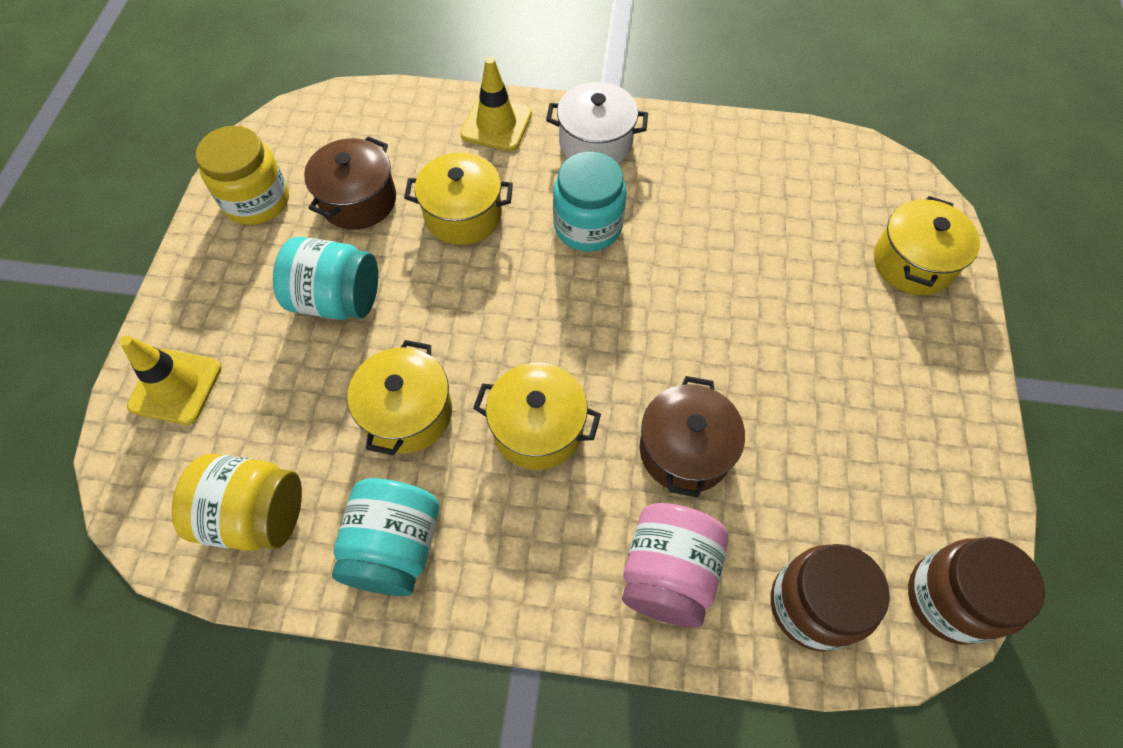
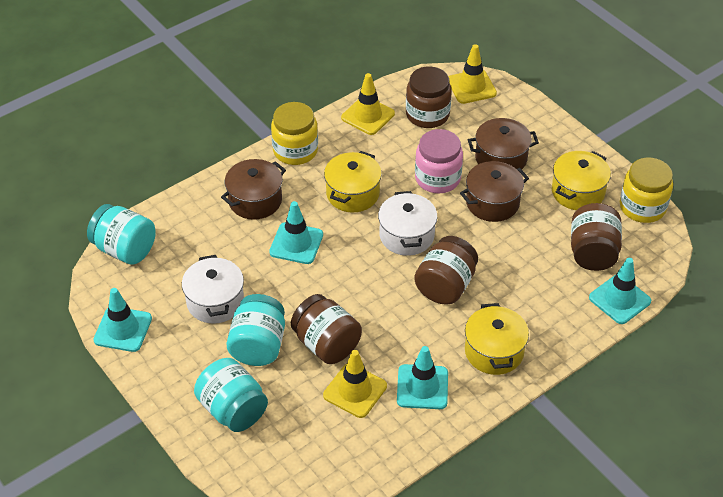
brown jar: [771,544,890,651] [908,537,1045,645] = 2 -> [291,294,362,364] [406,67,452,128] [414,236,478,304] [571,203,622,271] = 4
brown pot: [304,136,396,230] [640,376,745,498] = 2 -> [221,159,286,220] [460,161,529,222] [468,118,539,169] = 3
turquoise traffic cone: none = 0 -> [93,288,152,352] [269,201,323,264] [397,346,448,409] [589,258,651,324] = 4
white pot: [546,82,648,164] = 1 -> [182,255,244,324] [378,191,437,256] = 2
yellow pot: [347,340,452,455] [404,153,513,245] [473,363,601,470] [874,196,980,295] = 4 -> [324,151,382,212] [465,303,529,375] [552,151,611,210] = 3
yellow traffic cone: [120,336,222,425] [460,57,532,151] = 2 -> [323,350,387,418] [341,73,395,135] [449,44,497,104] = 3

